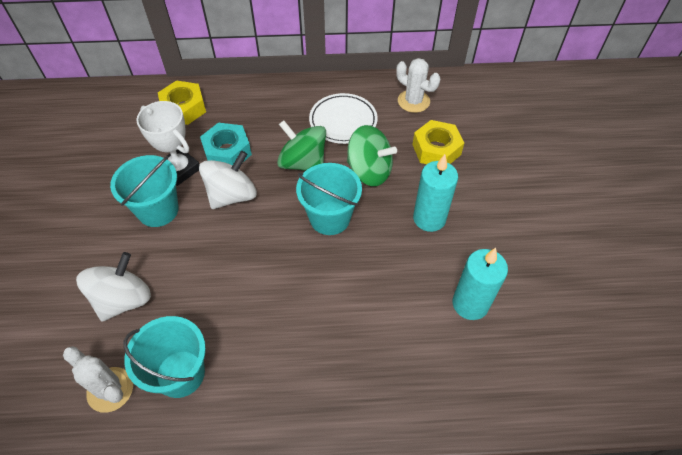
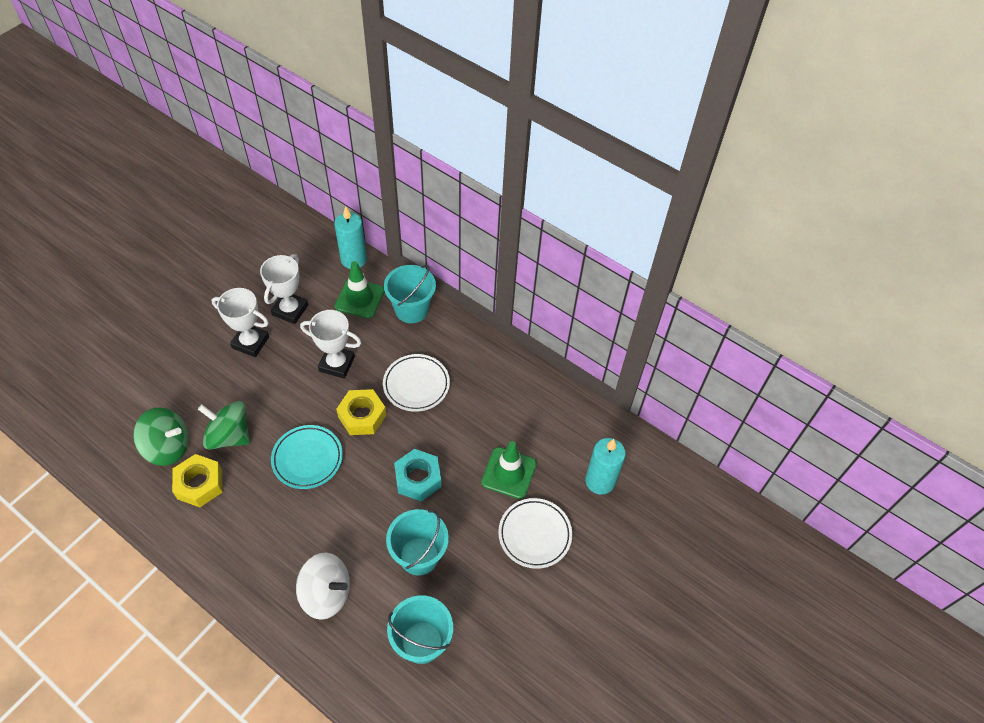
green traffic cone: none = 0 -> [335,261,385,319] [481,441,537,499] = 2
turquoise plate: none = 0 -> [271,425,343,489] = 1
white cactus: [63,346,133,413] [396,58,440,113] = 2 -> none = 0
white plate: [309,93,378,144] = 1 -> [383,354,450,412] [498,498,572,569] = 2
white spinning top: [76,252,151,322] [199,151,257,209] = 2 -> [296,553,350,620] = 1
white trophy: [136,101,199,186] = 1 -> [212,288,269,357] [260,254,308,324] [300,310,361,379] = 3

